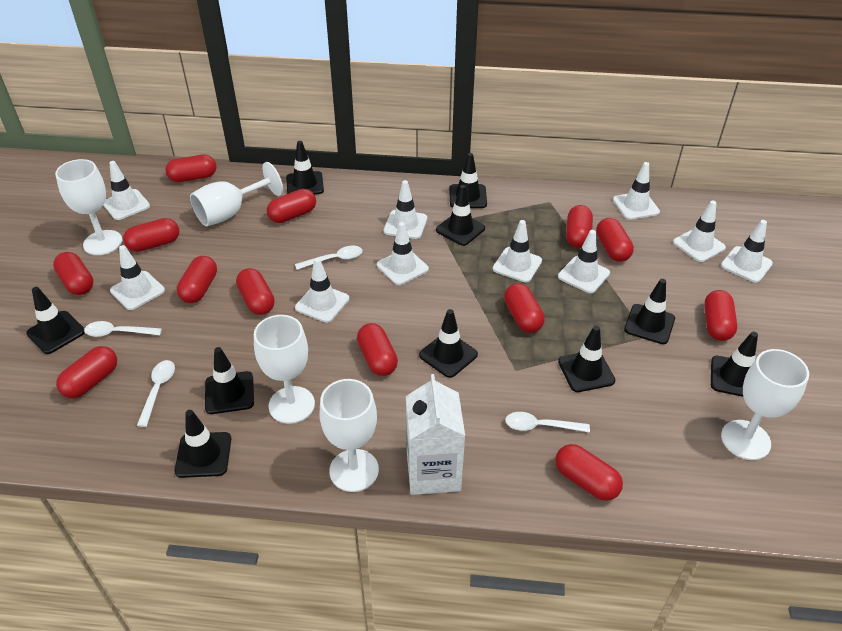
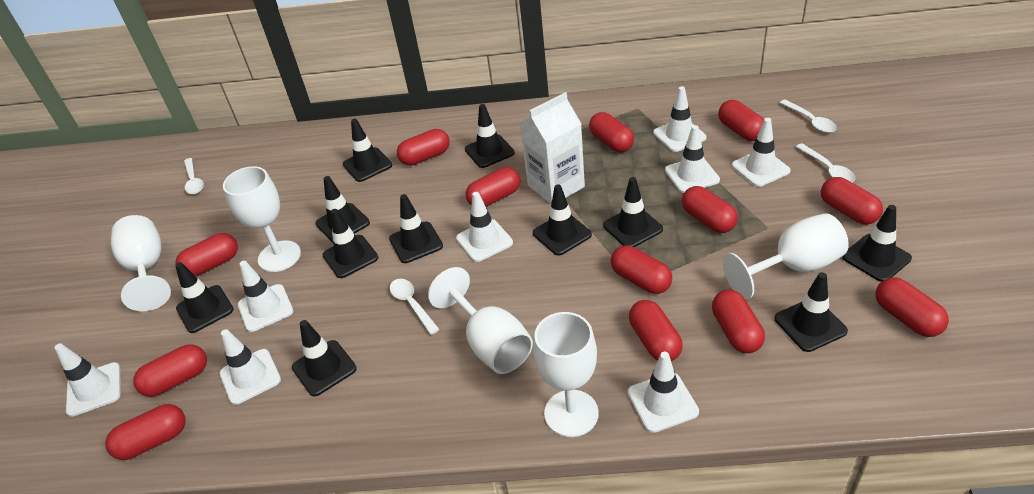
black traffic cone: [26,287,85,354] [175,410,231,478] [205,347,254,414] [286,141,324,195] [419,309,478,378] [436,185,485,246] [449,153,487,208] [558,326,615,392] [624,279,675,344] [711,332,758,397] = 10 -> [175,262,234,333] [292,320,357,396] [315,176,370,243] [323,209,378,278] [343,119,392,182] [389,194,443,263] [465,104,515,168] [533,184,592,256] [603,177,663,247] [775,272,848,352] [842,205,912,282] = 11
white traffic cone: [103,161,150,220] [110,245,165,310] [295,258,349,323] [377,222,429,285] [384,180,427,239] [493,220,542,283] [558,230,610,293] [613,162,660,220] [673,200,726,262] [721,220,773,283] = 10 -> [55,343,121,417] [220,329,281,405] [238,261,293,332] [456,192,513,262] [627,352,699,433] [653,86,706,152] [665,125,720,193] [732,118,791,187] = 8

